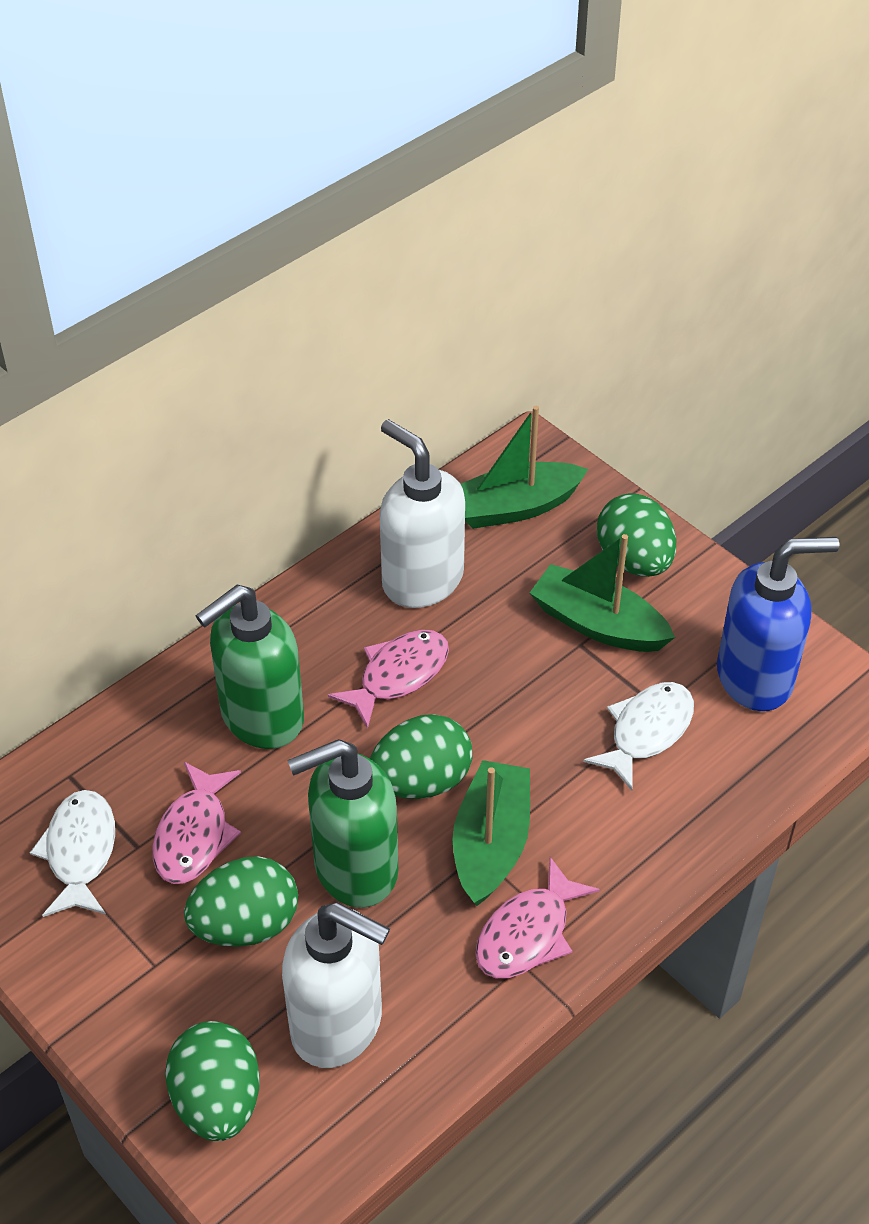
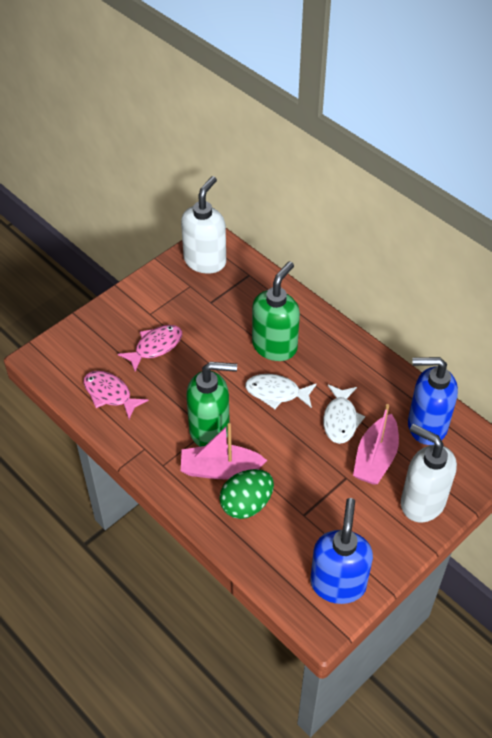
blue soap dispenser: [717,537,839,711] = 1 -> [310,498,373,604] [408,357,458,445] = 2
green boat: [453,760,530,906] [461,406,588,529] [530,534,675,652] = 3 -> none = 0
green egg: [165,1021,260,1141] [184,856,298,947] [370,714,472,799] [597,493,676,577] = 4 -> [219,469,274,519] = 1
pink boat: none = 0 -> [181,423,267,479] [353,404,399,485] = 2
pink fish: [153,762,241,884] [328,630,449,729] [475,857,600,978] = 3 -> [83,371,149,419] [118,325,182,371] = 2

